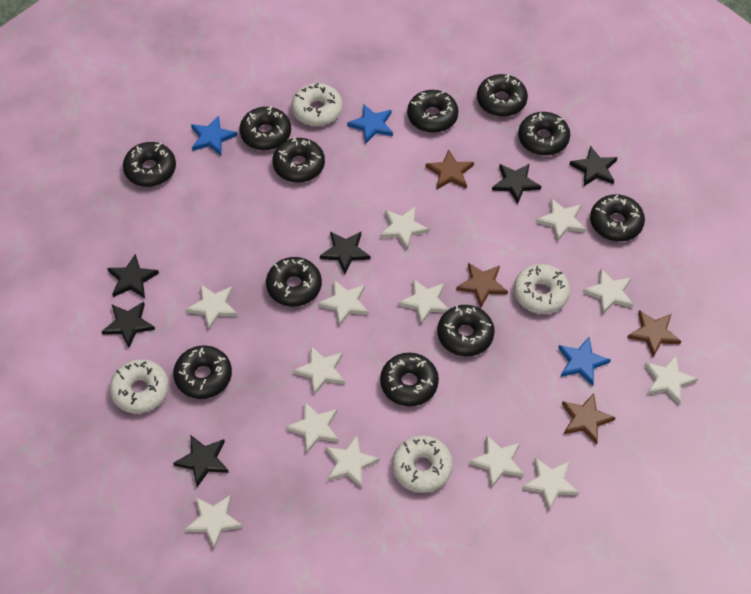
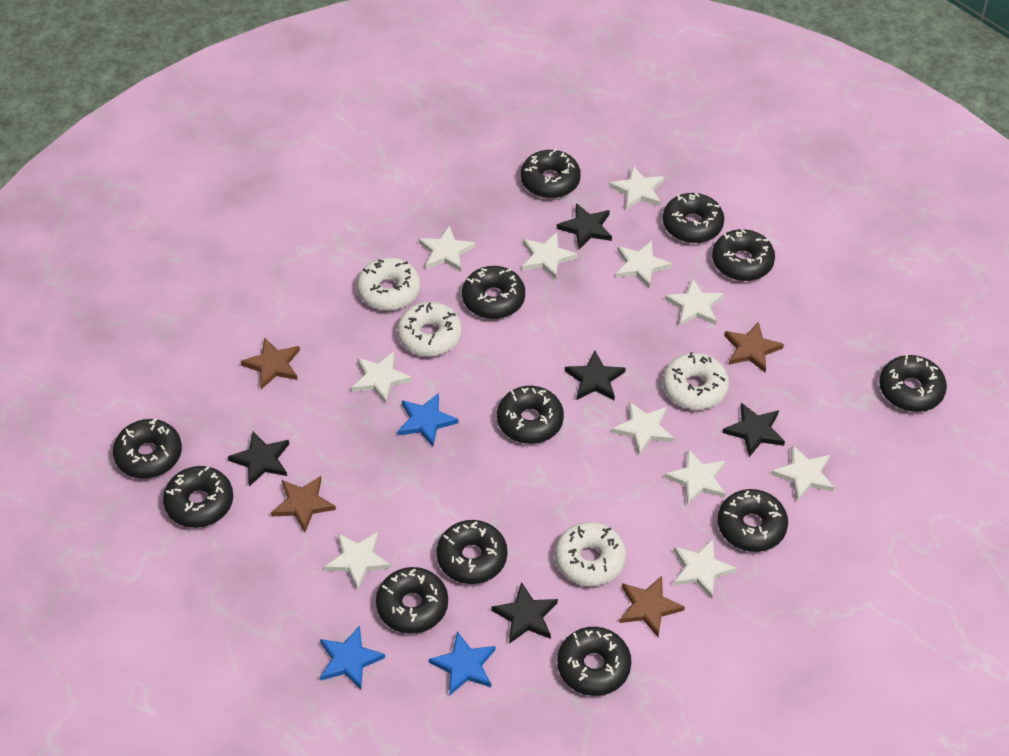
black donut: [123,142,176,187] [173,345,232,399] [240,106,291,150] [266,257,322,307] [272,137,325,183] [380,353,439,406] [407,90,459,133] [437,305,495,356] [477,74,528,117] [518,112,570,155] [590,194,645,241] = 11 -> [113,418,182,479] [163,466,233,528] [376,567,448,634] [436,520,507,584] [462,266,525,319] [497,386,564,444] [521,148,581,198] [557,627,631,696] [663,193,724,243] [712,229,775,281] [718,489,788,552] [879,354,947,412] = 12
black star: [101,301,155,348] [107,254,159,298] [173,435,229,487] [320,231,371,274] [492,163,541,204] [569,146,618,186] = 6 -> [228,431,289,486] [491,582,558,644] [557,203,612,249] [565,351,626,400] [722,403,785,457] = 5
white star: [185,495,243,549] [186,284,238,330] [286,402,339,453] [293,346,345,395] [318,280,369,326] [325,435,380,488] [380,207,429,249] [398,279,449,325] [469,435,524,489] [522,458,579,510] [536,198,586,242] [582,269,634,315] [644,355,698,405] = 13 -> [324,532,391,590] [352,352,412,403] [419,226,476,271] [522,232,578,279] [609,166,664,210] [612,401,674,455] [616,241,672,288] [664,449,726,505] [665,278,724,326] [673,539,737,599] [771,445,834,501] = 11

